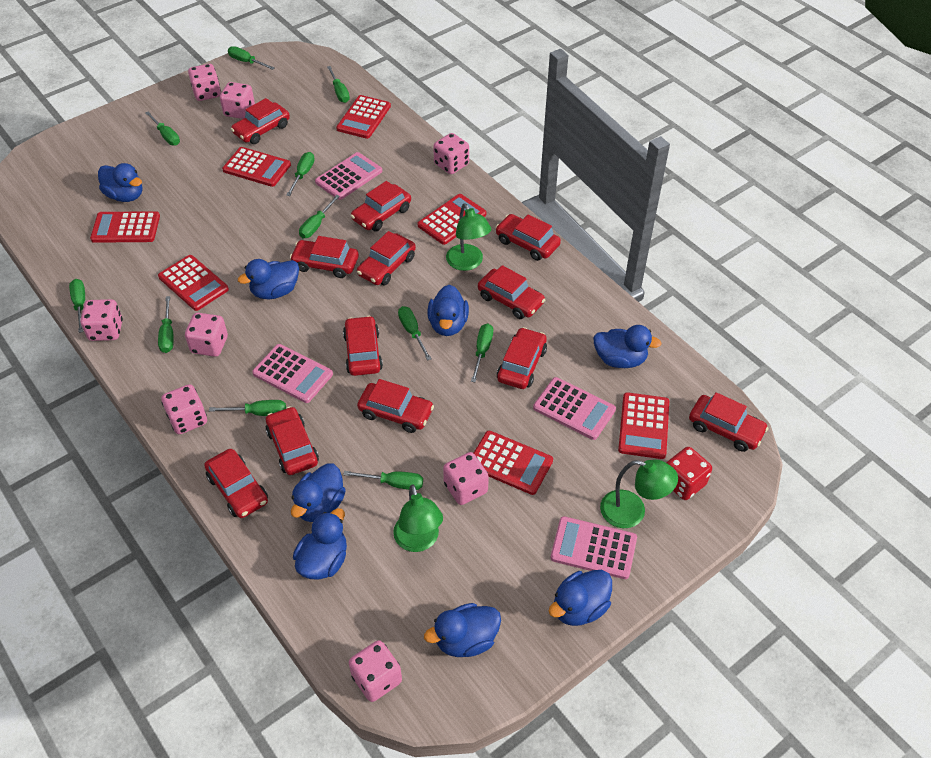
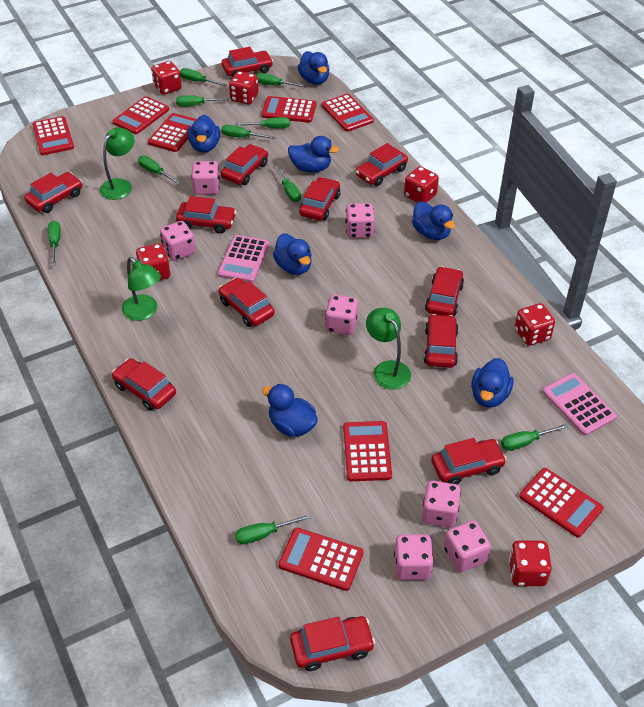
blue duck: [98,163,142,202] [238,259,299,299] [291,463,346,522] [293,508,347,580] [424,603,501,657] [427,285,469,336] [549,570,612,626] [593,325,661,368] = 8 -> [188,115,220,153] [262,384,318,437] [273,233,312,275] [288,136,339,172] [298,51,330,85] [412,201,455,240] [471,358,514,408] = 7
green screwdriver: [69,279,85,333] [145,112,180,146] [158,296,174,353] [209,400,286,416] [228,46,274,70] [286,152,315,196] [299,195,340,238] [327,66,350,103] [343,471,423,490] [398,306,432,361] [471,324,493,382] = 11 -> [48,221,61,266] [138,156,181,184] [176,95,230,106] [180,68,227,87] [221,125,275,139] [235,117,290,128] [235,514,311,544] [256,73,306,87] [273,165,301,202] [501,424,569,451] = 10
pink calculator: [252,344,333,403] [315,152,382,200] [533,377,616,440] [551,516,637,579] = 4 -> [218,235,269,283] [542,373,617,436] = 2
pink dice: [80,299,123,341] [161,384,207,434] [185,313,228,357] [188,64,221,101] [220,82,255,119] [349,640,402,702] [433,133,469,174] [443,452,489,505] = 8 -> [160,221,195,261] [191,161,220,195] [325,295,358,335] [345,203,375,238] [394,534,434,580] [422,481,461,527] [444,520,491,572] = 7
red calculator: [90,211,160,243] [158,255,229,311] [222,147,291,187] [336,95,391,139] [418,194,486,245] [474,431,553,495] [618,392,669,459] = 7 -> [32,116,74,155] [113,96,169,134] [148,113,197,152] [261,96,316,123] [278,528,363,591] [322,94,374,132] [343,421,392,481] [519,468,603,538] = 8
red dice: [667,447,712,500] = 1 -> [136,243,171,280] [151,61,182,95] [229,71,258,105] [404,166,439,203] [509,540,552,586] [515,303,555,346] = 6

